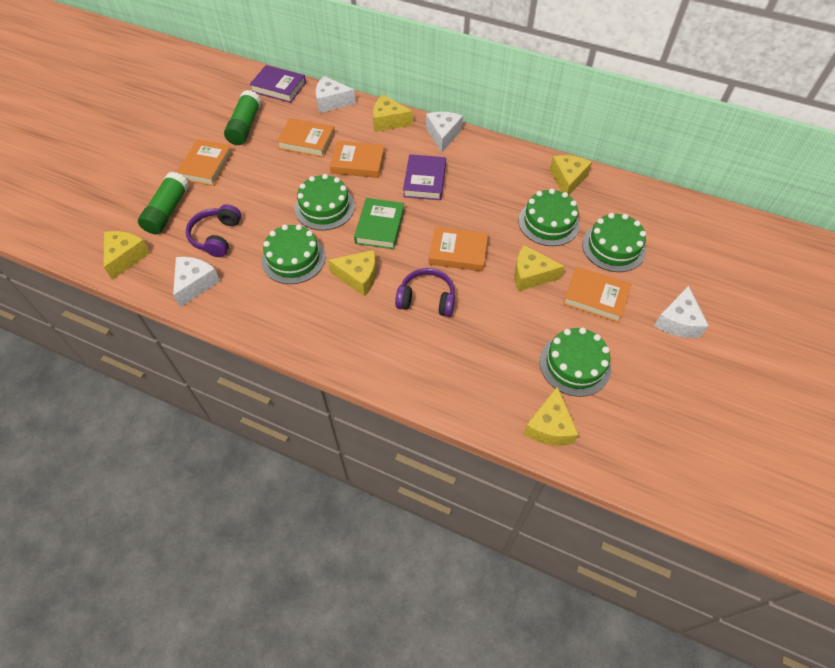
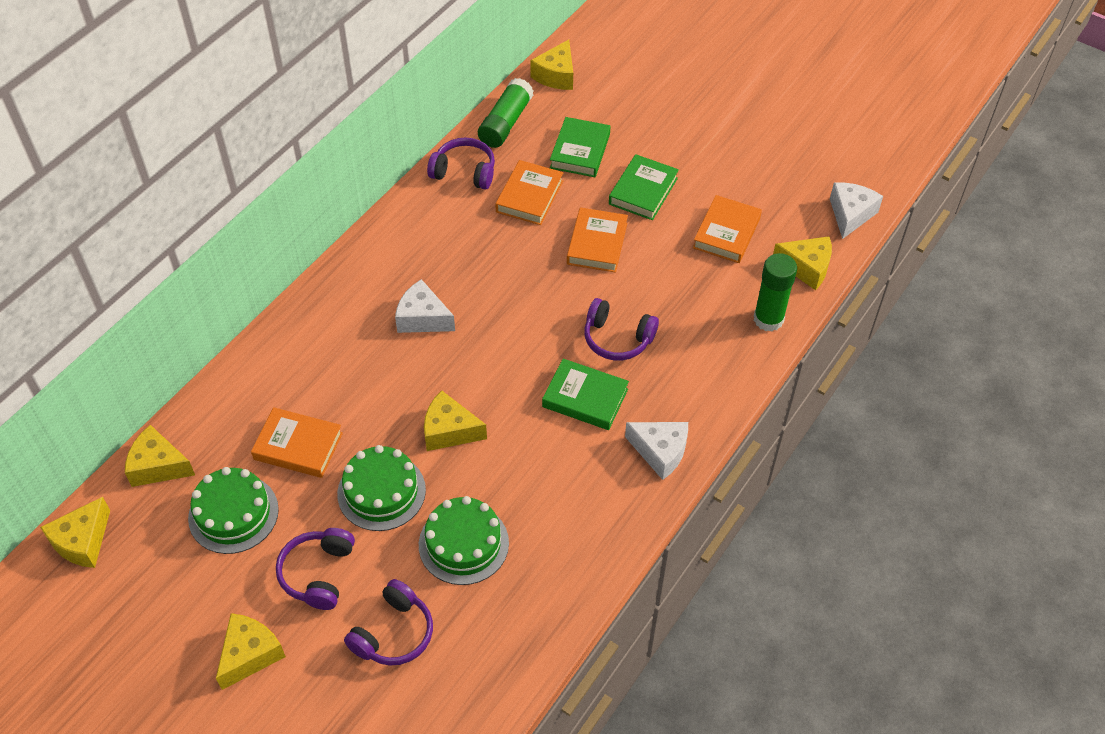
green book: [354,198,404,249] = 1 -> [542,358,629,430] [550,117,610,177] [609,154,679,220] = 3
green cake: [261,224,326,284] [295,174,355,230] [518,189,580,246] [540,327,611,397] [582,213,646,272] = 5 -> [188,467,279,554] [337,445,426,531] [419,496,509,585] = 3
orange book: [176,139,233,186] [277,118,335,158] [330,141,385,178] [429,227,488,271] [563,266,632,323] = 5 -> [251,407,343,478] [495,160,564,225] [567,207,628,273] [693,195,762,263] = 4
purple book: [249,65,306,103] [403,154,446,200] = 2 -> none = 0
purple headphones: [186,204,241,257] [395,268,455,317] = 2 -> [276,528,355,610] [344,579,433,666] [427,138,495,190] [584,298,659,360] = 4
white cheese: [173,257,220,307] [316,76,356,113] [426,112,463,153] [654,286,709,338] = 4 -> [395,279,455,333] [625,422,688,480] [830,183,883,239] = 3

